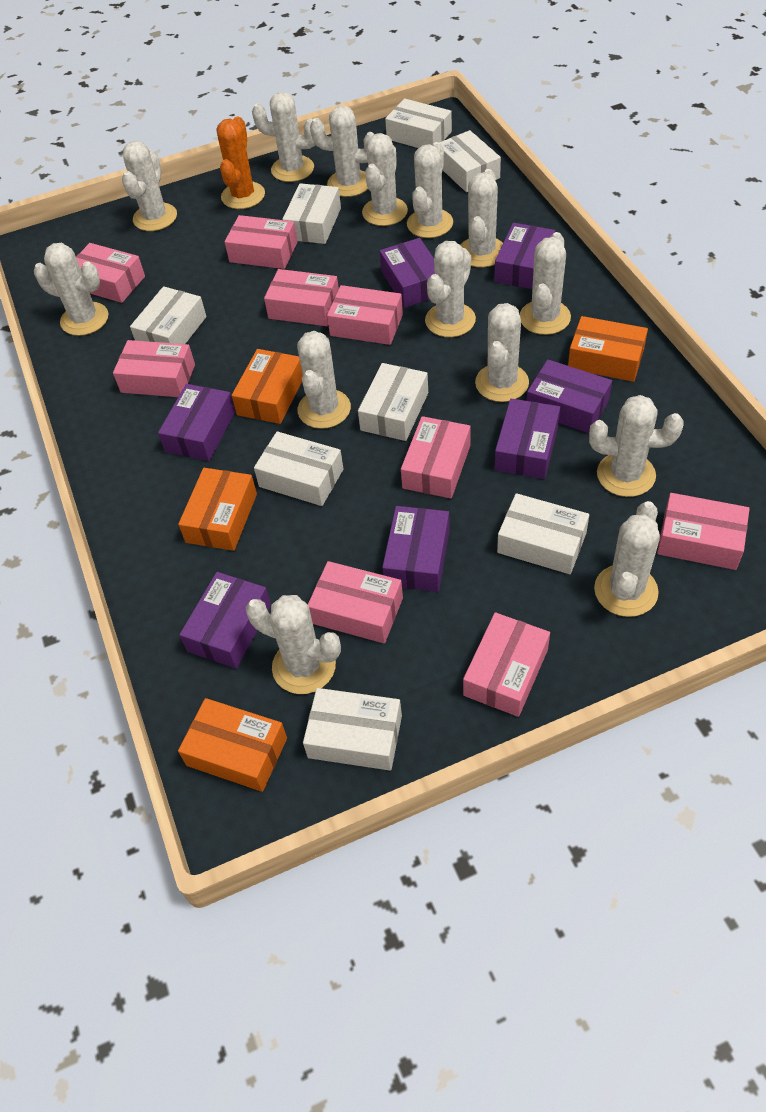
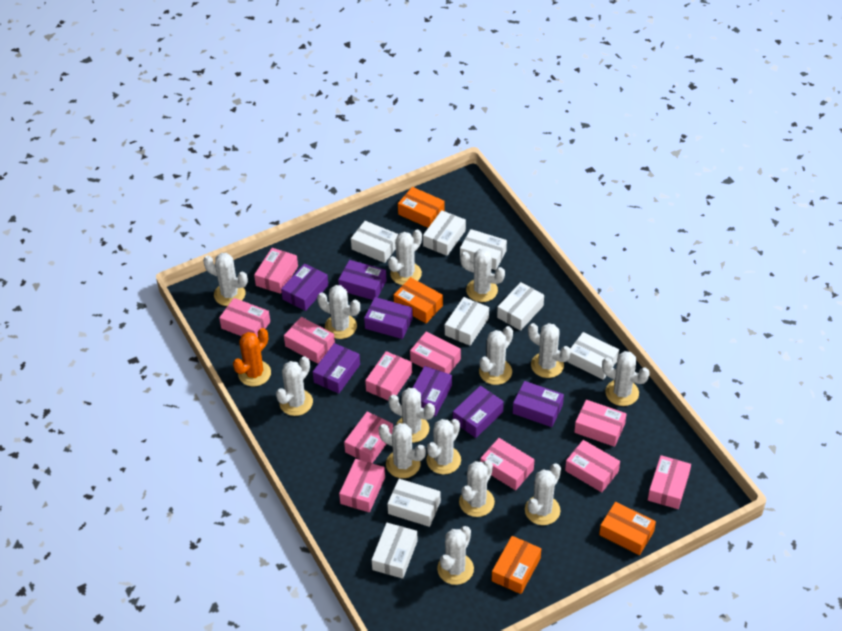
pink box: [76,243,145,303] [113,340,195,397] [225,215,298,269] [264,269,339,326] [308,561,403,643] [327,285,403,345] [401,416,471,498] [463,612,550,717] [657,493,750,570] = 9 -> [219,298,270,337] [254,248,298,294] [284,317,335,364] [339,459,385,512] [344,411,393,463] [365,351,412,400] [410,331,461,374] [480,438,534,490] [565,440,620,492] [574,400,627,447] [648,455,691,509] = 11

